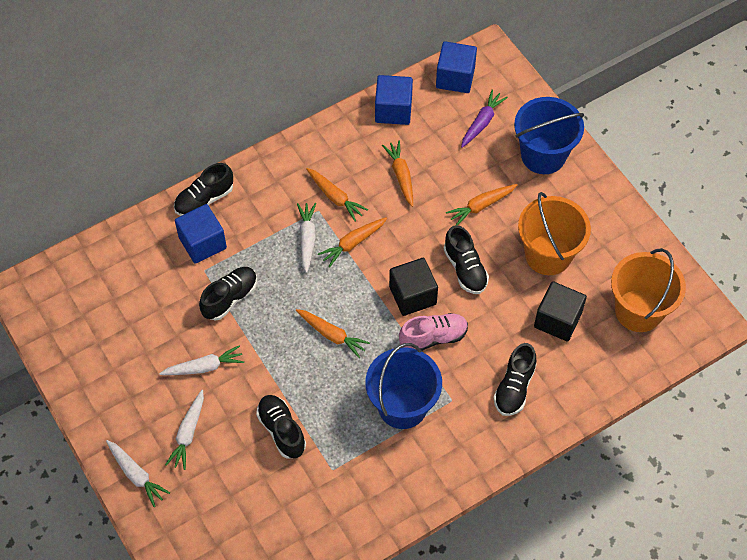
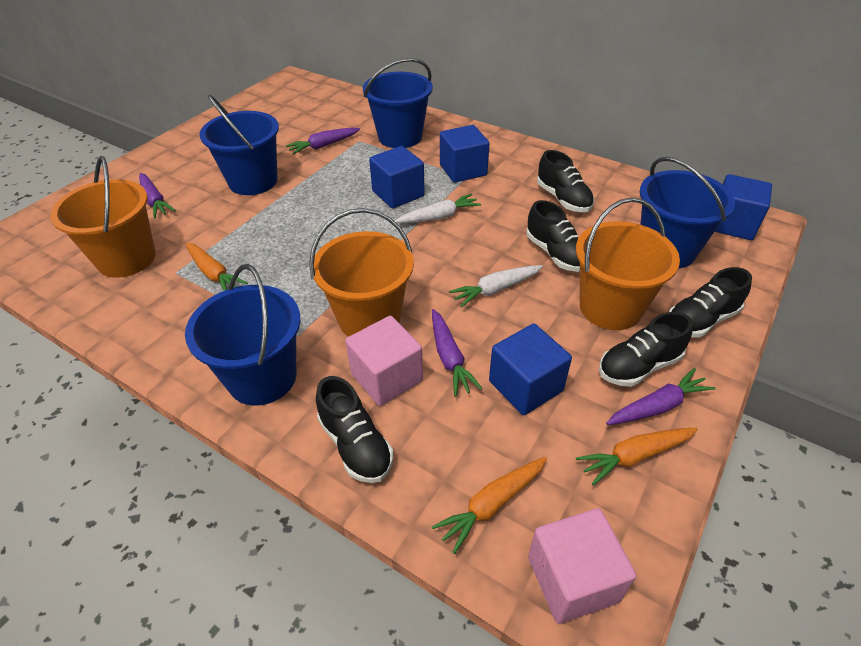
black cube: [389,258,438,316] [534,281,587,342] = 2 -> none = 0
blue bucket: [365,343,442,429] [514,97,584,174] = 2 -> [185,264,301,405] [200,94,279,195] [363,58,433,148] [640,157,735,268] = 4
blue cube: [175,204,227,264] [375,75,413,125] [436,41,477,93] = 3 -> [369,146,425,208] [440,125,490,183] [489,323,572,415] [715,174,772,240] = 4
orange bucket: [518,192,591,275] [611,248,686,332] = 2 -> [50,156,156,278] [309,208,414,337] [576,197,680,330] = 3
orange carrot: [296,309,370,358] [306,168,368,222] [318,217,387,267] [382,141,413,207] [446,184,517,226] = 5 -> [185,242,248,291] [431,457,547,554] [576,428,698,486] = 3
pink cube: none = 0 -> [345,316,423,406] [528,508,636,624] = 2
pink shoe: [399,313,468,351] = 1 -> none = 0
purple carrot: [461,90,508,148] = 1 -> [139,173,176,218] [286,128,360,155] [432,309,483,397] [606,368,716,425] = 4
white carrot: [106,440,170,507] [159,345,244,375] [165,390,204,470] [297,203,316,273] = 4 -> [395,193,481,223] [449,265,543,308] = 2

